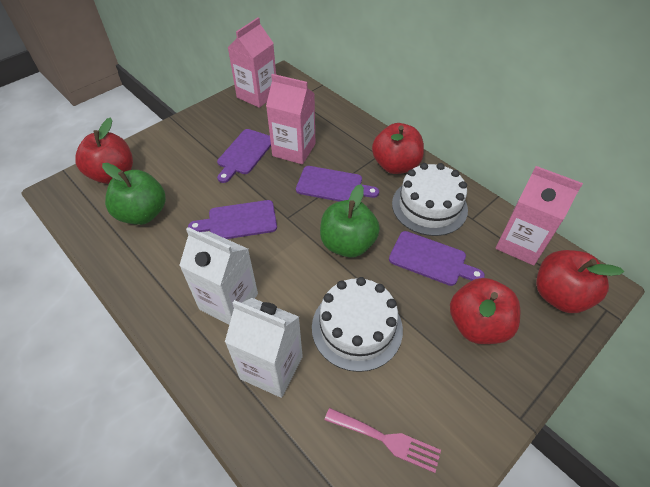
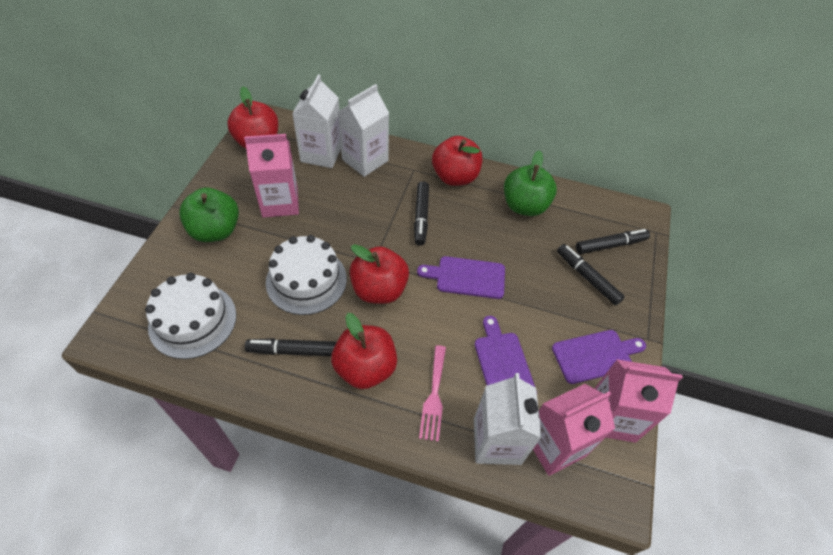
black marker: none = 0 -> [245,338,337,356] [414,181,429,246] [557,244,625,305] [576,229,650,254] = 4
purple cutting board: [188,200,277,239] [217,129,271,183] [296,166,379,201] [389,231,485,286] = 4 -> [417,256,505,299] [475,316,537,391] [552,330,646,384] = 3
white carton: [179,227,258,324] [225,298,303,398] = 2 -> [292,74,341,168] [338,84,389,177] [474,373,542,465] = 3

